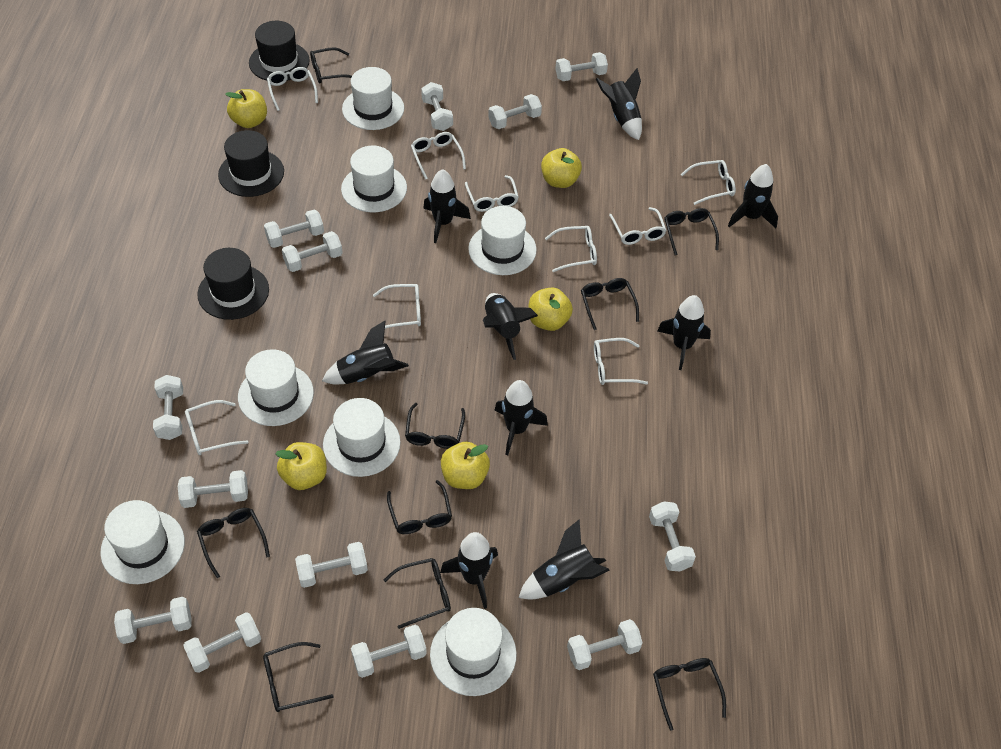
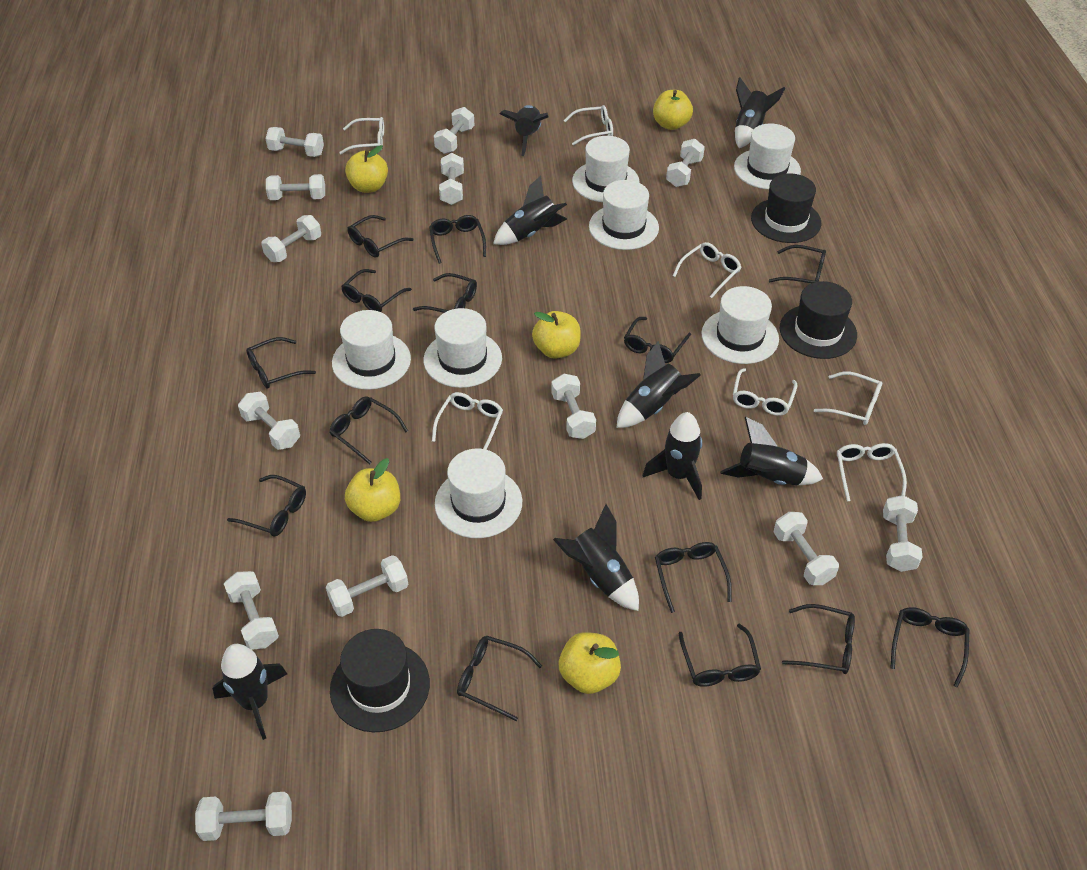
black glasses: [197,508,270,578] [263,642,334,712] [310,47,352,83] [384,558,451,629] [387,480,452,534] [405,403,465,449] [581,278,639,330] [653,658,726,731] [664,208,719,255] = 9 -> [227,475,306,537] [246,337,316,389] [329,397,408,465] [341,269,412,312] [348,215,414,258] [413,273,477,313] [429,215,486,264] [457,636,542,721] [624,317,691,363] [655,542,732,613] [678,623,761,687] [769,245,826,283] [782,604,855,674] [890,607,970,688] = 14
black rocket: [322,321,409,384] [423,169,471,243] [440,532,498,609] [483,293,538,360] [495,380,548,455] [519,519,610,600] [596,68,642,140] [657,295,711,370] [728,164,778,228] = 9 -> [213,644,287,740] [493,176,567,245] [500,105,549,156] [553,504,639,611] [616,341,701,428] [643,412,702,500] [720,417,823,485] [735,77,785,148] = 8
white glasses: [185,400,248,455] [267,67,318,111] [373,284,421,329] [411,132,466,180] [465,175,519,212] [545,226,597,272] [594,338,648,385] [609,207,666,245] [681,160,736,205] = 9 -> [339,117,384,154] [432,392,503,450] [564,105,613,145] [673,242,741,298] [733,368,797,416] [814,371,882,425] [837,443,907,501] = 7

